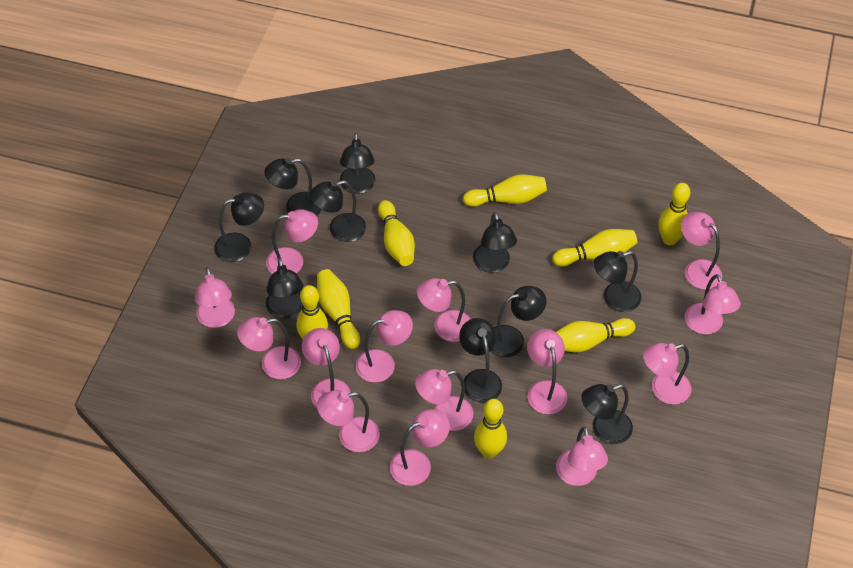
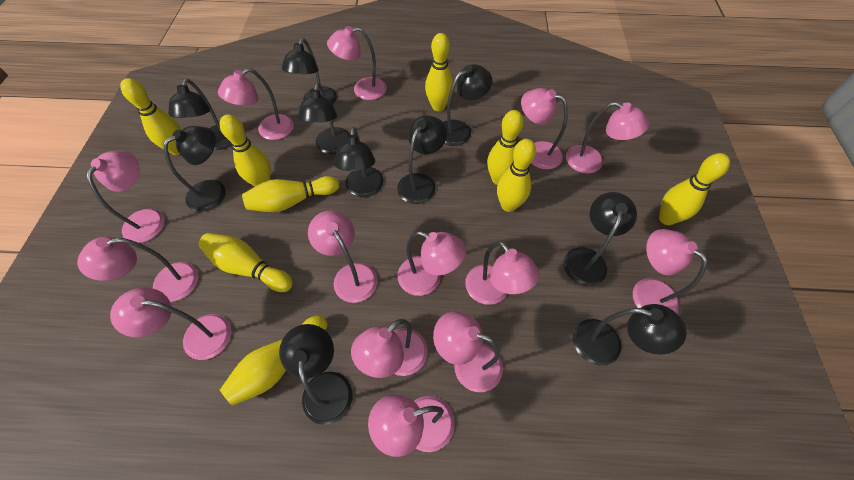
yellow bowling pin: [297,285,328,339] [317,269,360,349] [378,200,415,266] [463,174,547,207] [474,399,507,458] [552,229,637,266] [556,318,635,352] [659,183,690,245] = 8 -> [120,78,181,155] [198,233,293,292] [220,114,271,186] [220,315,327,406] [242,176,339,212] [425,33,453,111] [487,110,524,185] [497,139,536,212] [659,153,730,225] = 9

